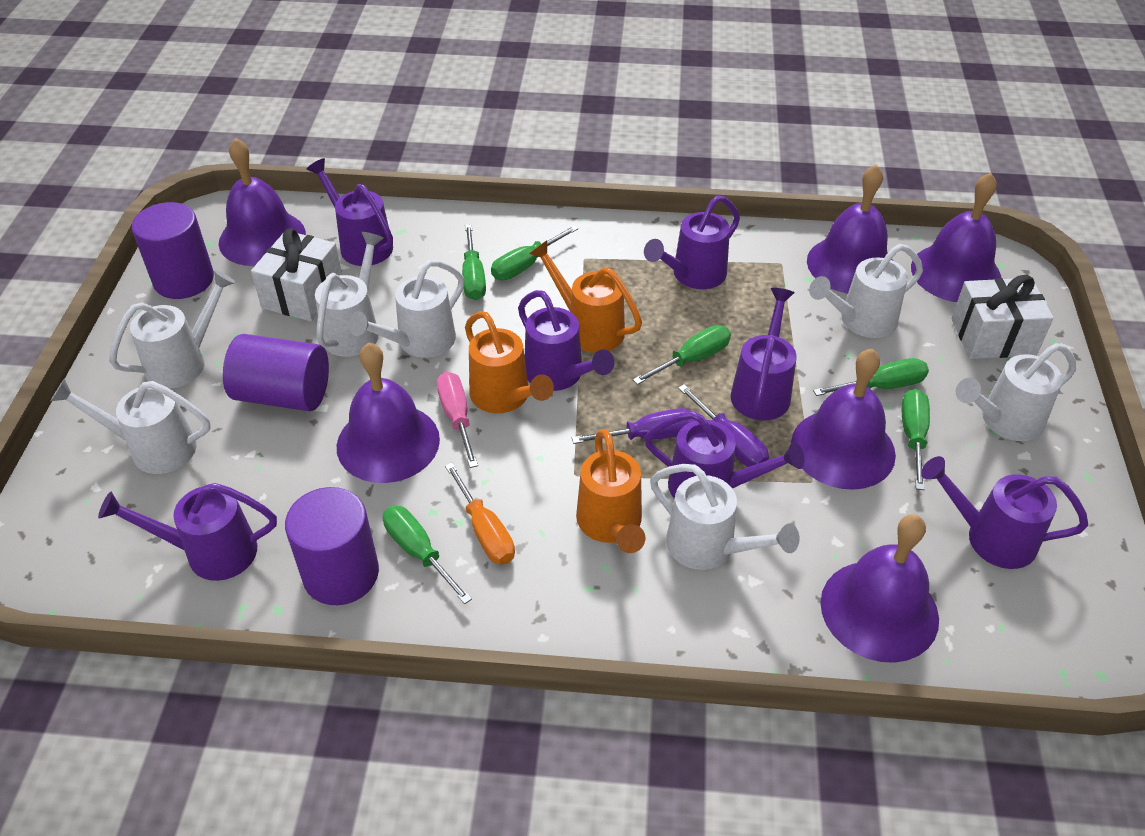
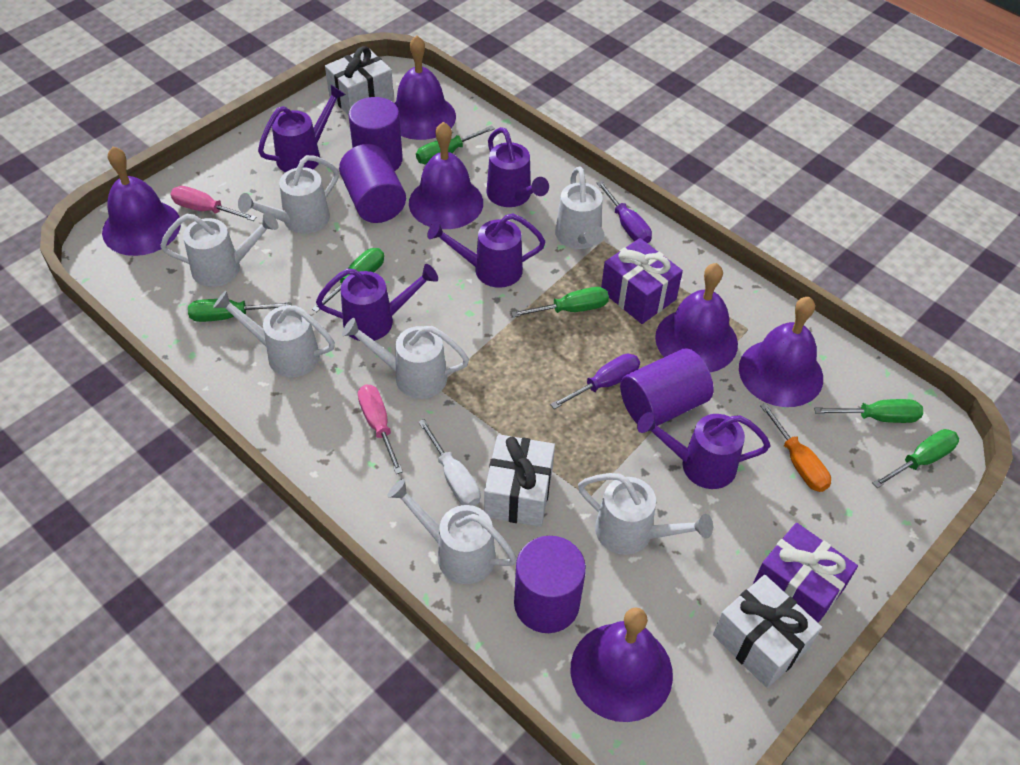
orange watering can: [465,311,554,413] [529,240,642,353] [576,429,645,553] = 3 -> none = 0
pink screwdriver: [437,372,478,468] = 1 -> [171,186,256,221] [358,384,403,474] = 2
purple cylinder: [132,202,214,299] [223,334,329,411] [285,487,379,605] = 3 -> [339,144,406,223] [348,97,403,171] [514,536,586,633] [620,348,714,426] = 4
purple gift: none = 0 -> [601,238,683,324] [752,523,858,623] = 2
purple watering can: [98,483,277,581] [306,158,393,266] [518,290,614,391] [644,195,740,289] [644,411,805,498] [731,288,796,421] [921,456,1088,569] = 7 -> [258,85,346,172] [316,264,438,341] [427,213,545,288] [486,127,549,207] [637,412,770,489] = 5
white gift: [251,228,342,321] [951,275,1054,359] = 2 -> [325,46,394,115] [484,434,555,527] [713,575,822,688] = 3
white screwdriver: none = 0 -> [418,419,480,506] = 1

